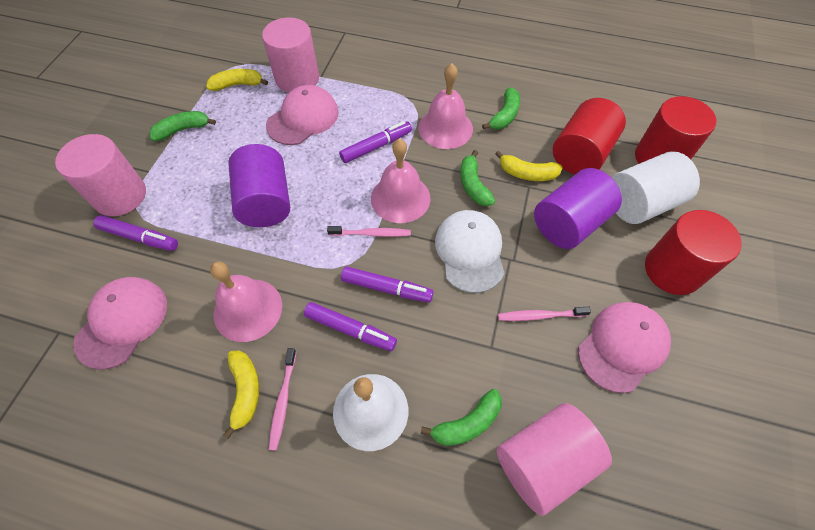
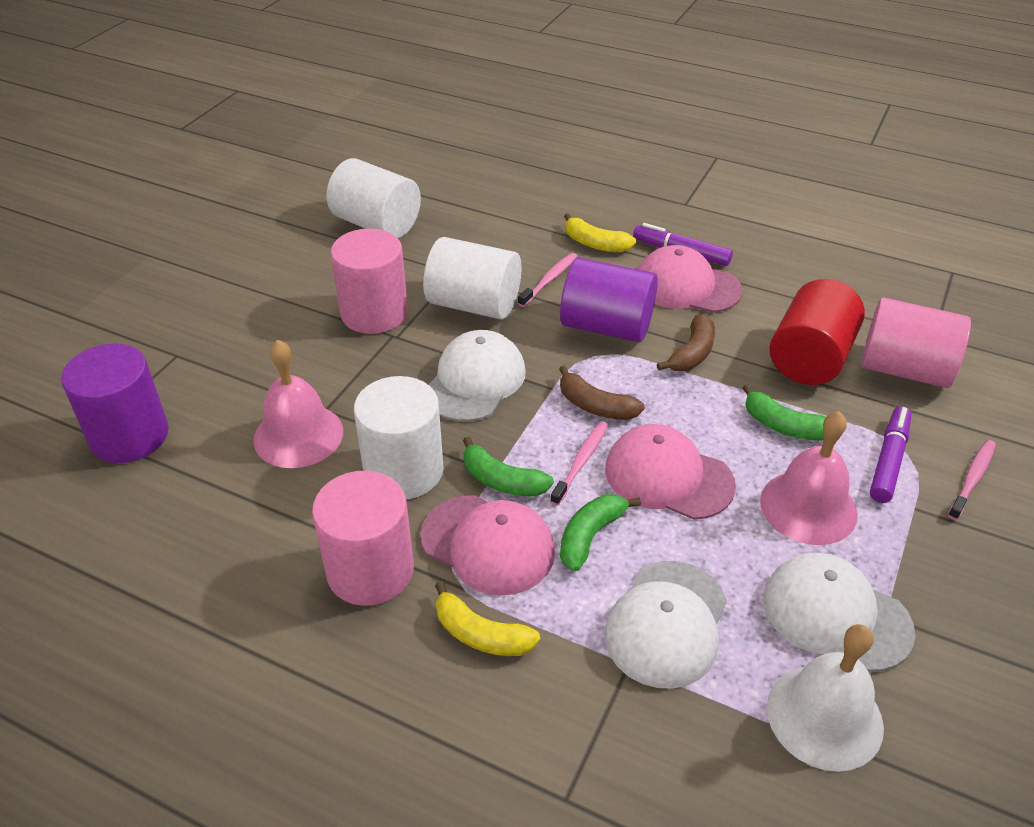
brown banana: none = 0 -> [559,365,645,420] [657,314,715,371] = 2
green banana: [149,111,216,141] [421,389,502,446] [460,150,495,206] [482,88,520,129] = 4 -> [463,437,554,496] [560,494,641,571] [742,384,826,440] = 3
pink bell: [210,261,282,342] [371,138,431,223] [418,63,473,149] = 3 -> [253,339,343,468] [760,411,858,545] = 2
purple marker: [93,215,178,251] [304,302,397,351] [339,121,412,163] [341,266,434,302] = 4 -> [633,223,733,266] [870,406,912,503] = 2
red cylinder: [553,98,626,174] [635,96,717,164] [645,210,742,295] = 3 -> [770,279,865,385] = 1
white cap: [435,210,505,293] = 1 -> [429,330,526,422] [605,561,727,689] [763,553,916,672] = 3
white cylinder: [612,151,700,224] = 1 -> [327,158,421,238] [354,376,444,499] [423,237,521,319] = 3
yellow banana: [206,69,268,91] [223,350,259,439] [495,151,563,181] = 3 -> [435,581,540,656] [564,213,636,252] = 2

